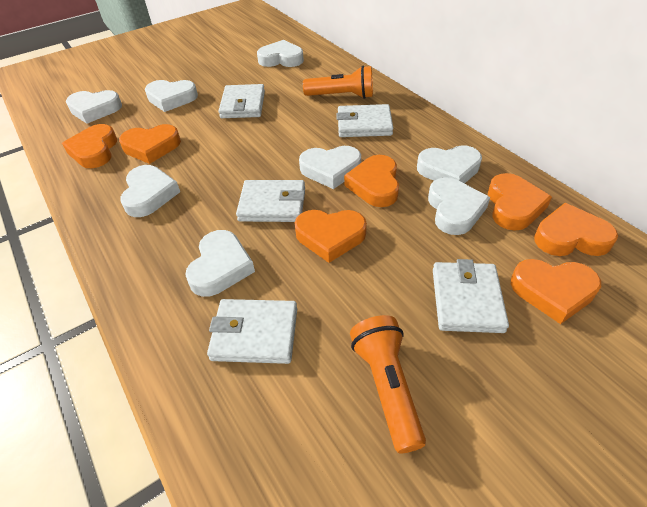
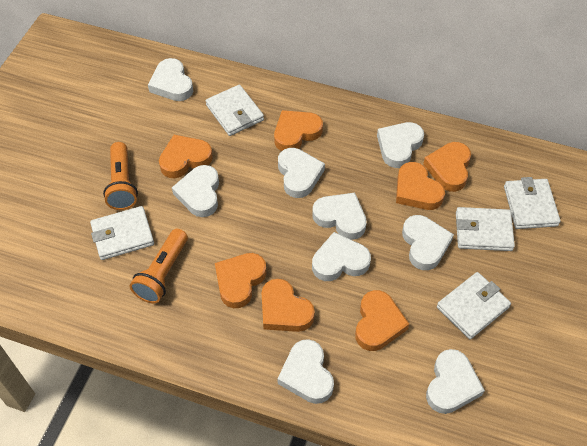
white heart: [66,90,122,124] [120,165,180,217] [145,80,198,112] [185,230,255,297] [257,40,304,67] [299,146,361,189] [417,145,482,184] [428,177,490,235] = 8 -> [148,58,193,101] [172,165,219,217] [278,148,325,198] [278,339,334,404] [312,193,367,240] [312,232,371,281] [377,122,424,168] [402,215,454,270] [426,349,485,414] = 9

